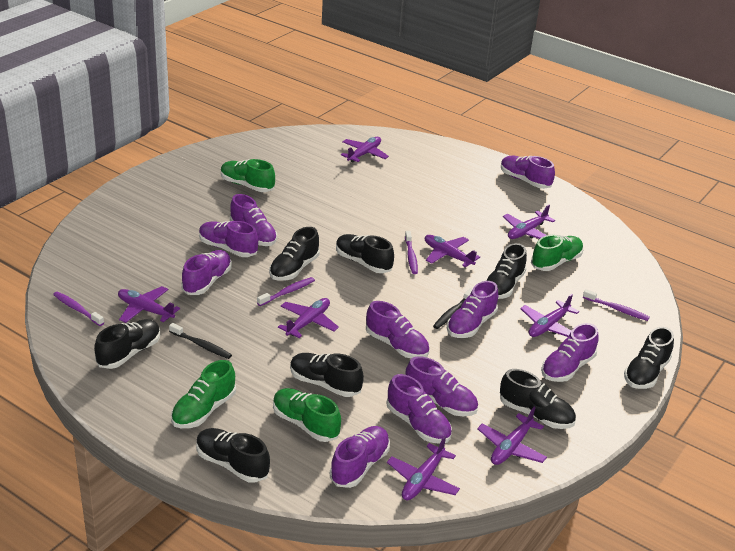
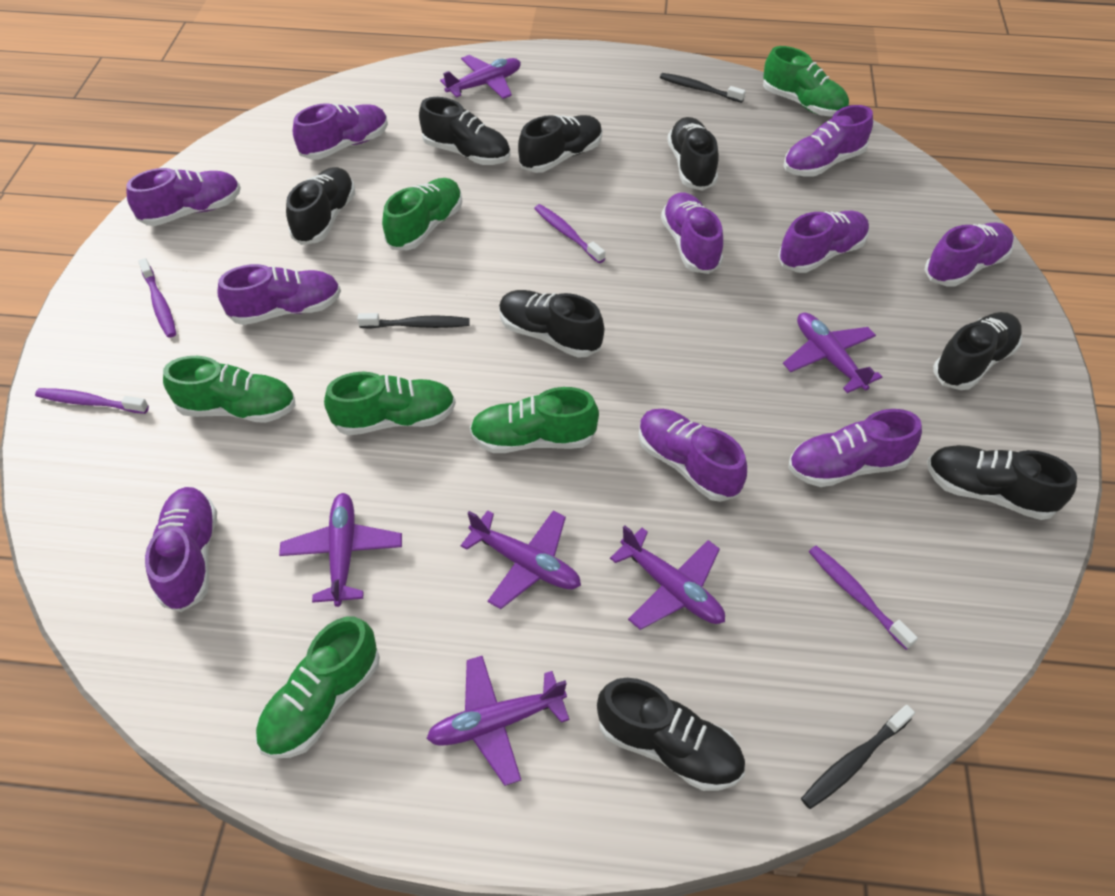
black toothbrush: [169,323,232,359] [433,288,472,329] = 2 -> [357,313,470,329] [660,73,746,103] [801,705,915,809] = 3
green shoe: [171,360,236,428] [221,159,275,192] [273,388,341,442] [531,235,583,271] = 4 -> [163,356,296,423] [255,616,380,759] [324,372,456,436] [382,178,462,250] [470,387,599,453] [763,46,849,116] = 6
purple plane: [118,286,180,323] [278,298,339,338] [341,137,389,163] [387,436,460,500] [425,235,480,267] [477,407,547,465] [503,205,555,239] [520,294,579,337] = 8 -> [279,493,402,607] [426,656,570,786] [440,55,521,99] [461,510,581,609] [610,525,725,630] [783,313,882,393] = 6

